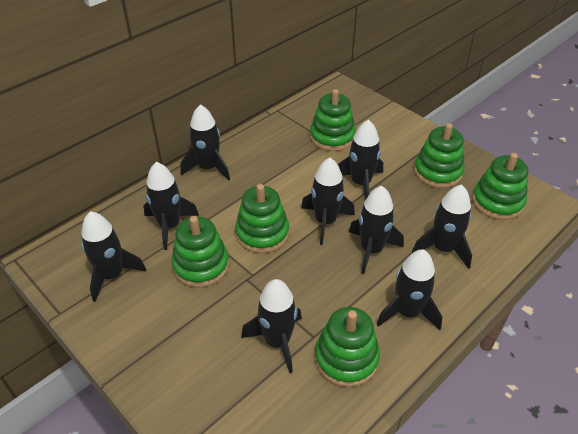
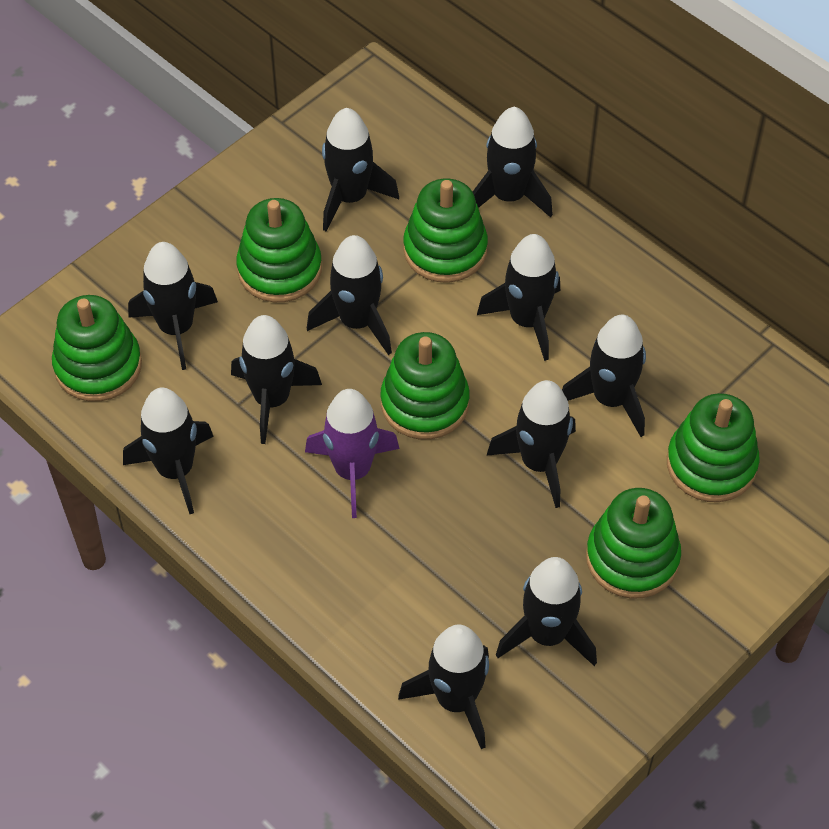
black rocket: [81,211,146,302] [143,162,199,250] [181,104,230,181] [241,279,302,373] [301,158,355,245] [337,120,383,200] [349,186,404,274] [376,249,442,330] [412,185,472,269] = 9 -> [123,388,214,514] [128,242,218,370] [231,315,322,444] [307,235,392,355] [322,108,399,232] [398,625,489,749] [473,107,553,217] [477,234,560,361] [487,380,576,508] [496,557,597,666] [562,314,646,437] = 11
purple rocket: none = 0 -> [305,389,400,518] = 1

